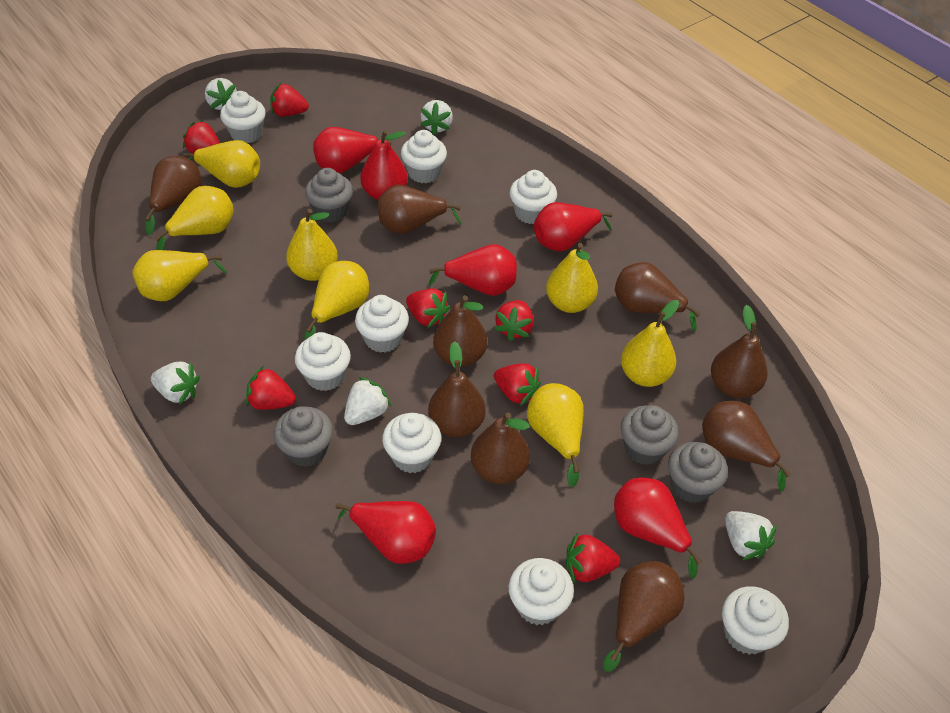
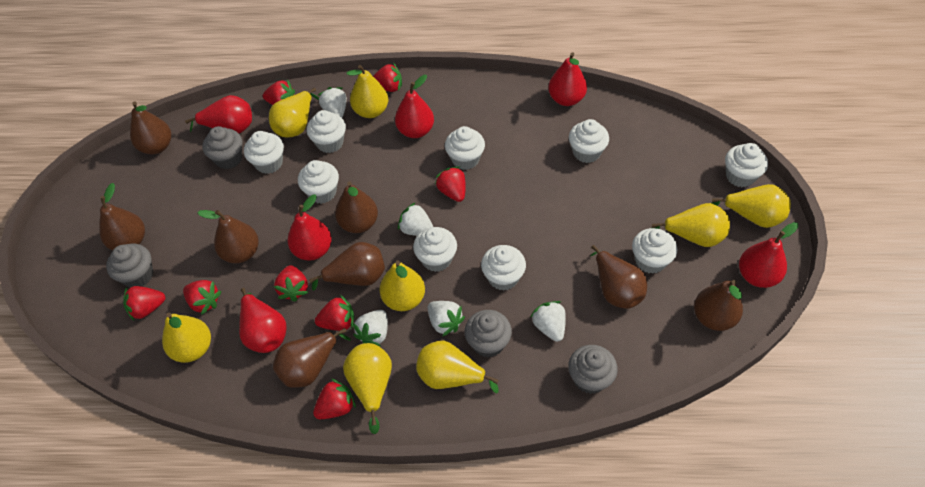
brown pear: [145,156,201,235] [378,185,461,234] [428,341,486,437] [433,295,487,367] [471,413,530,484] [603,561,685,672] [615,262,701,331] [702,401,791,491] [711,305,768,398] = 9 -> [99,183,145,250] [130,101,171,154] [197,210,259,263] [273,328,351,388] [309,242,385,291] [335,181,378,233] [590,245,647,309] [694,280,743,331] = 8
red strawberry: [183,120,220,154] [246,366,296,410] [270,83,309,117] [406,288,450,328] [494,300,534,341] [494,363,541,406] [566,533,620,582] = 7 -> [123,286,165,321] [183,280,221,315] [263,80,295,105] [274,265,308,302] [313,379,356,419] [315,295,354,331] [373,64,402,92] [435,166,466,202] = 8
white cupcake: [220,91,266,143] [295,332,351,391] [355,295,409,353] [382,413,441,473] [401,130,447,183] [508,558,574,625] [510,170,557,224] [722,586,789,655] = 8 -> [244,131,284,174] [298,160,339,204] [307,110,346,153] [413,227,457,272] [445,126,485,170] [481,245,526,291] [569,119,609,163] [632,228,677,274] [725,143,768,187] = 9

